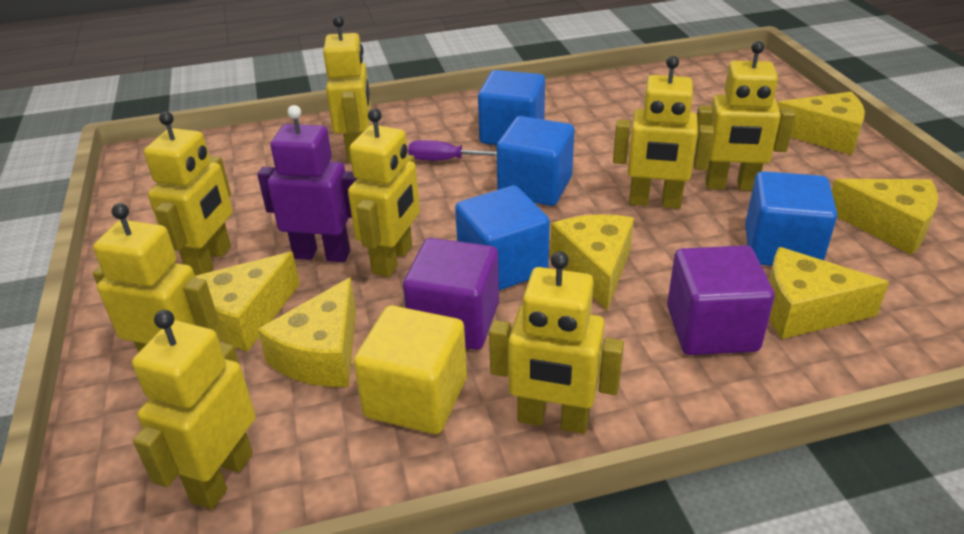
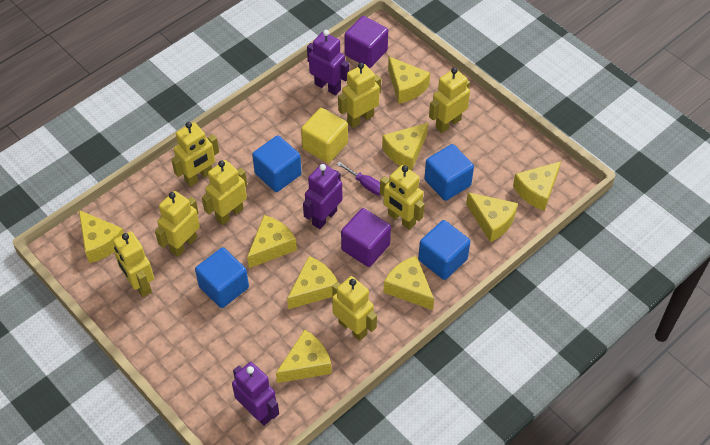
purple robot: [257,105,356,262] = 1 -> [232,362,279,426] [303,163,343,229] [307,30,349,95] = 3
yellow cheese: [195,252,300,352] [257,277,356,387] [550,214,634,310] [769,247,889,339] [777,92,865,155] [832,179,938,255] = 6 -> [79,210,124,263] [247,215,297,268] [276,329,332,383] [287,256,338,309] [382,123,428,171] [384,256,434,310] [388,56,430,104] [466,192,518,242] [513,161,561,211] = 9

